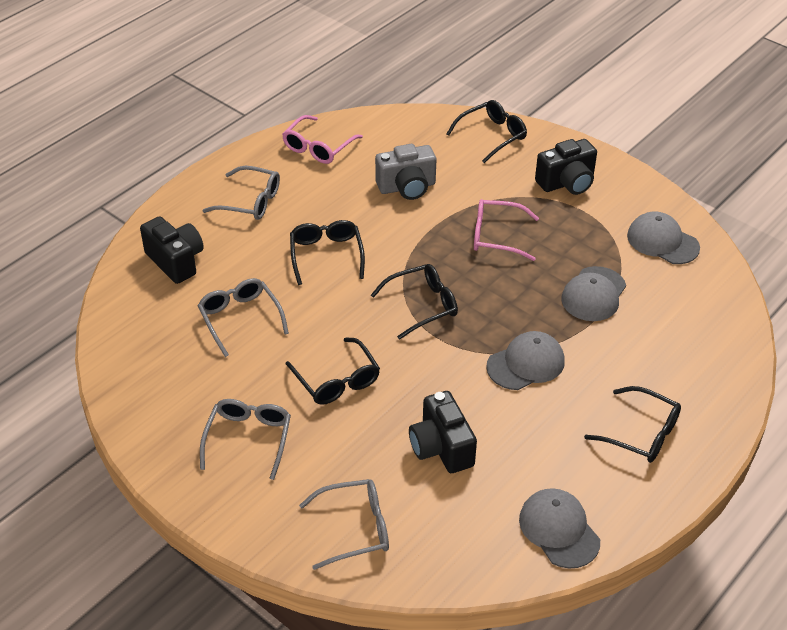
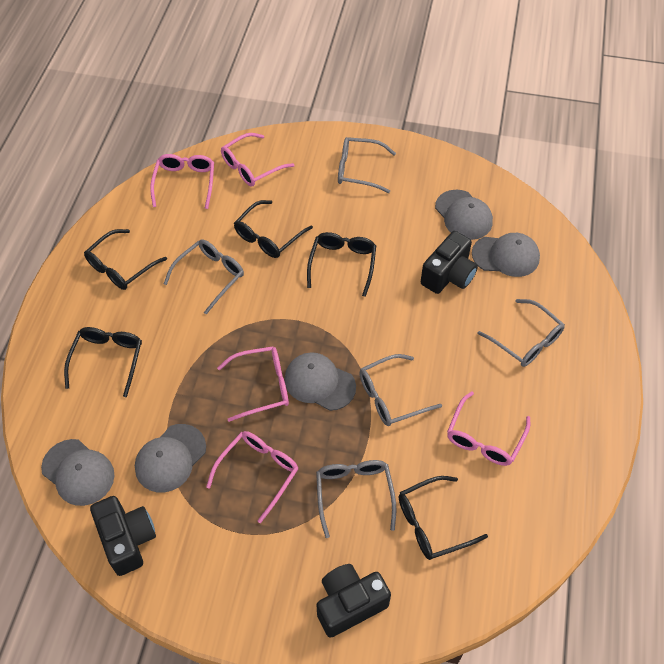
grey camera: [375,144,436,200] = 1 -> none = 0
grey cap: [486,331,565,390] [519,488,600,569] [561,266,626,321] [627,212,700,264] = 4 -> [41,439,115,506] [135,424,206,492] [285,352,356,411] [435,190,493,240] [472,233,540,277] = 5
grey glasses: [198,278,289,357] [200,399,291,480] [202,166,280,220] [299,479,389,570] = 4 -> [164,240,244,315] [316,460,396,538] [338,137,396,193] [359,354,442,426] [478,299,565,367] = 5
pink glasses: [282,115,363,164] [474,199,539,261] = 2 -> [150,154,214,209] [206,431,299,523] [217,346,289,422] [221,133,294,186] [447,392,531,466] = 5

